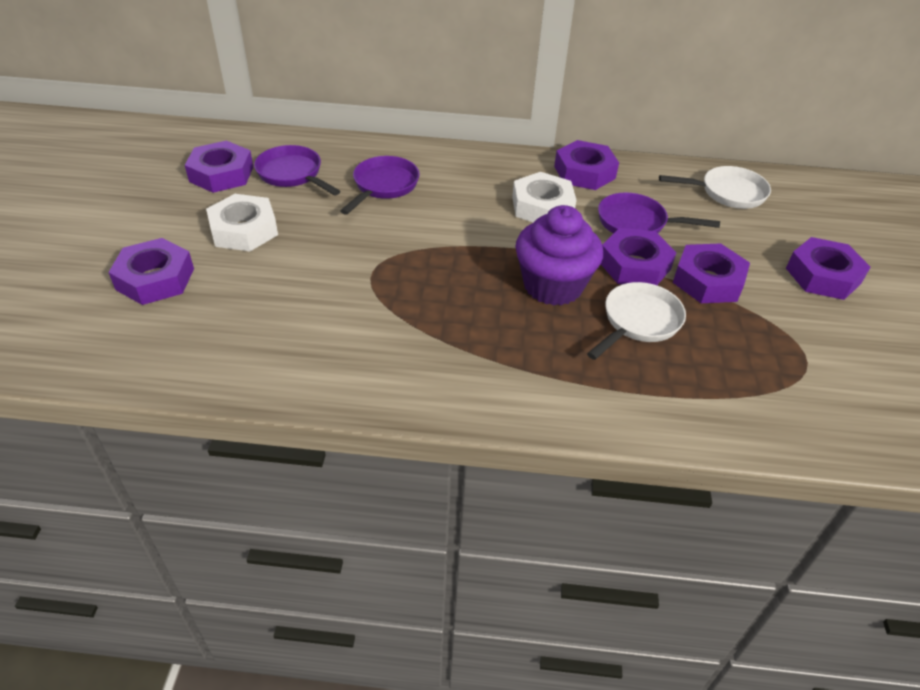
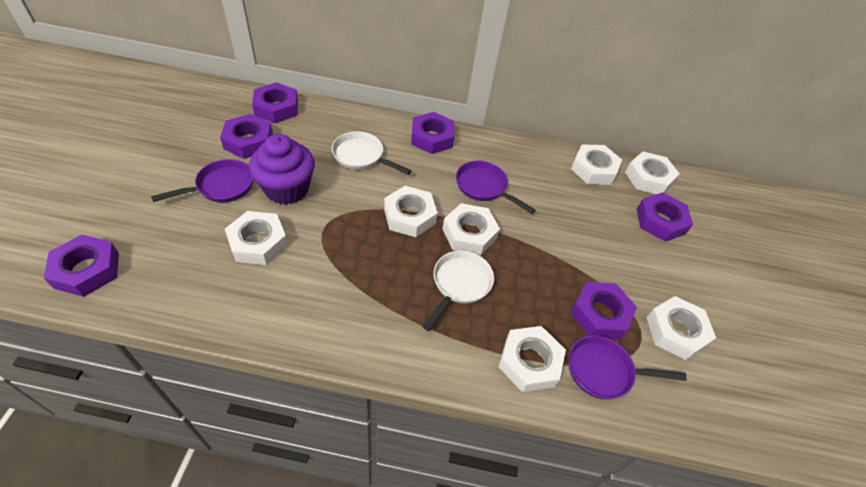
white nut: [206,194,278,251] [512,172,576,223] = 2 -> [225,211,288,265] [384,186,438,237] [442,203,500,255] [498,326,566,392] [571,145,622,185] [625,152,680,194] [646,296,716,360] = 7

